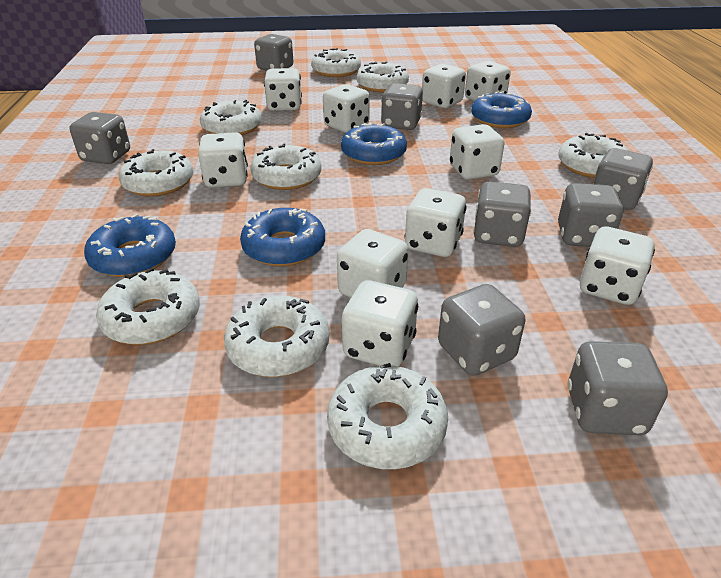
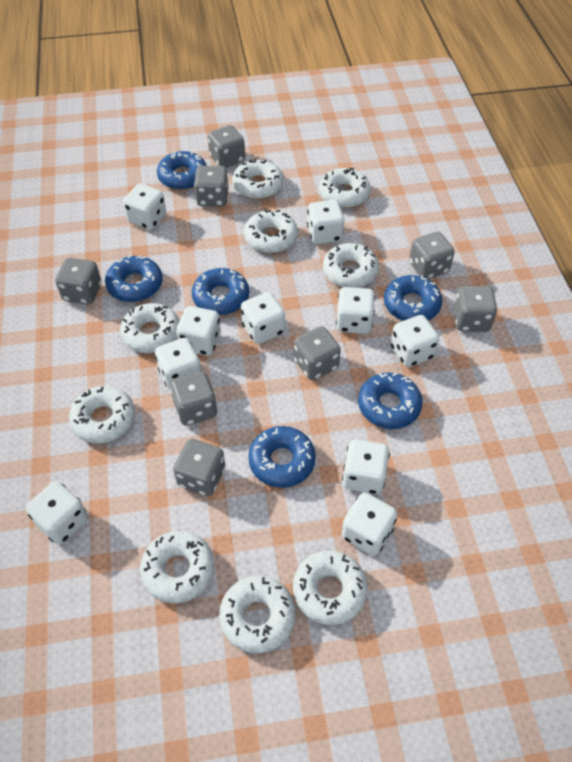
blue donut: [84,214,176,277] [240,208,325,266] [341,122,407,165] [471,91,532,128] = 4 -> [105,255,162,302] [157,151,207,190] [192,268,249,315] [248,426,316,488] [358,372,423,429] [384,275,442,321] = 6

